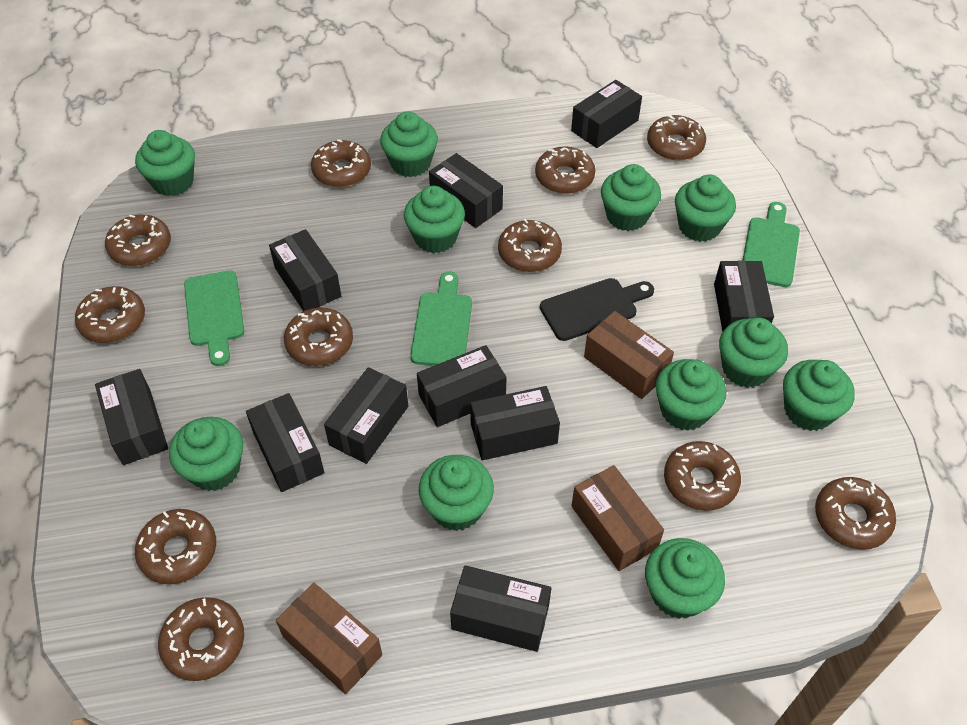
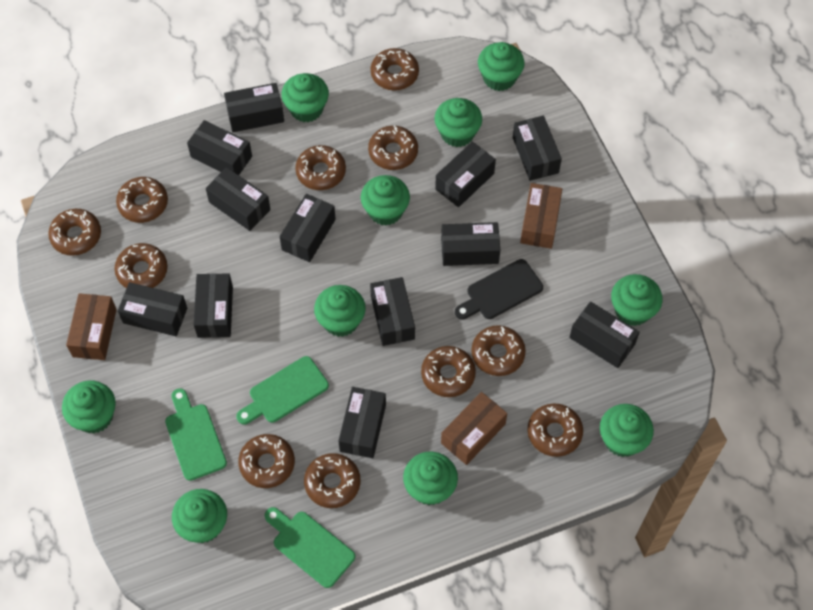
black box: [95,369,168,465] [246,393,324,492] [269,229,341,311] [324,367,408,464] [417,345,507,427] [429,153,503,228] [450,565,551,652] [470,386,560,460] [571,80,642,148] [714,261,774,332] = 10 -> [118,282,187,336] [187,120,252,175] [194,273,233,338] [206,167,271,231] [224,83,284,132] [280,194,336,262] [339,387,386,458] [370,277,415,346] [435,142,496,207] [441,222,500,266] [513,116,562,181] [569,301,640,368] = 12
green cupcake: [135,130,195,196] [169,417,243,491] [380,111,438,177] [404,186,465,253] [419,455,494,531] [601,164,661,231] [645,538,725,619] [656,359,726,431] [675,174,736,242] [719,317,788,388] [783,360,855,431] = 11 -> [62,380,116,433] [172,489,227,543] [281,73,329,122] [314,285,366,337] [361,175,410,226] [403,452,458,505] [435,98,482,147] [478,42,524,91] [600,404,654,457] [611,274,662,326] = 10

